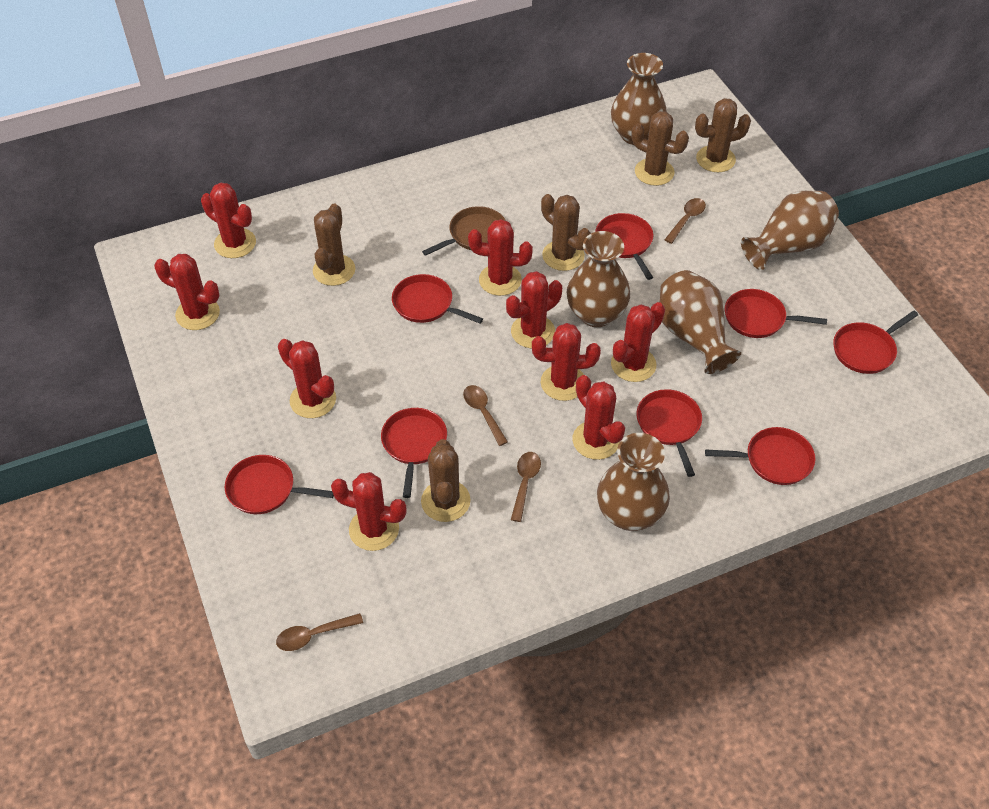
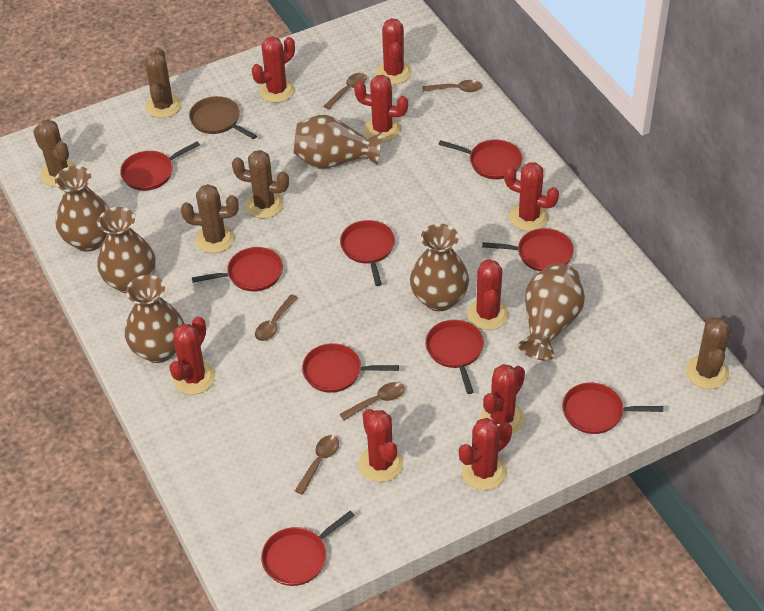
brown spoon: [276,613,363,651] [463,385,508,446] [511,452,541,522] [664,198,706,244] = 4 -> [255,294,298,341] [295,435,339,495] [324,73,367,110] [340,382,404,420] [423,80,482,92] = 5
brown vase: [567,231,630,327] [597,433,670,531] [611,53,667,145] [659,270,741,374] [741,191,839,270] = 5 -> [55,166,109,252] [97,207,156,293] [125,275,185,363] [293,115,382,169] [410,224,469,311] [518,263,585,360] = 6
red pan: [225,455,334,514] [381,408,447,498] [392,274,483,323] [595,213,653,280] [637,389,702,477] [705,427,816,485] [725,289,827,338] [833,311,918,374] = 8 -> [120,141,200,191] [192,247,283,292] [261,511,355,586] [302,343,399,393] [340,220,395,286] [425,320,484,394] [438,140,522,179] [482,228,574,271] [562,383,663,434] = 9

